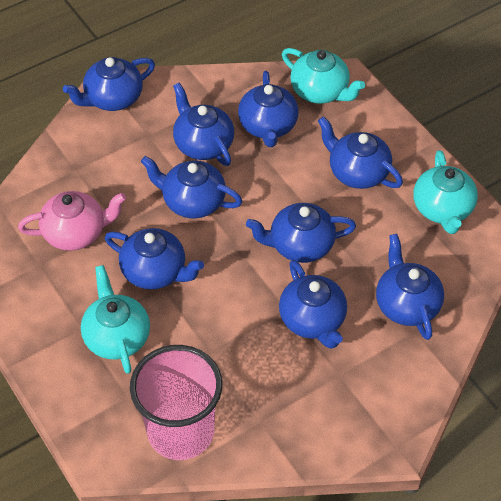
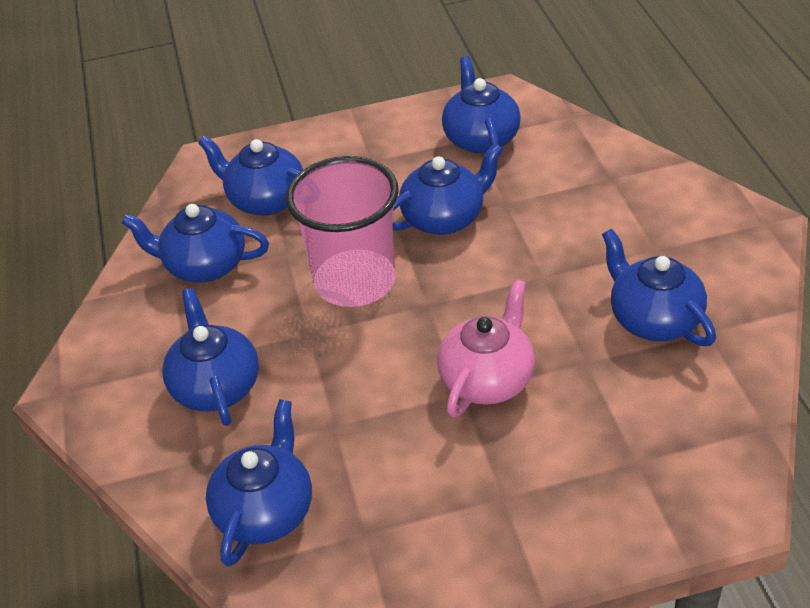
blue teapot: [63,57,155,111] [105,228,204,289] [141,156,242,218] [173,82,234,166] [238,71,299,147] [246,203,356,263] [279,260,347,349] [318,116,403,189] [376,234,444,340] = 9 -> [122,204,269,283] [162,288,259,426] [198,135,303,216] [206,399,312,567] [393,143,504,235] [442,56,521,154] [602,229,716,346] = 7
turquoise teapot: [81,265,150,374] [282,48,365,104] [413,150,478,234] = 3 -> none = 0

